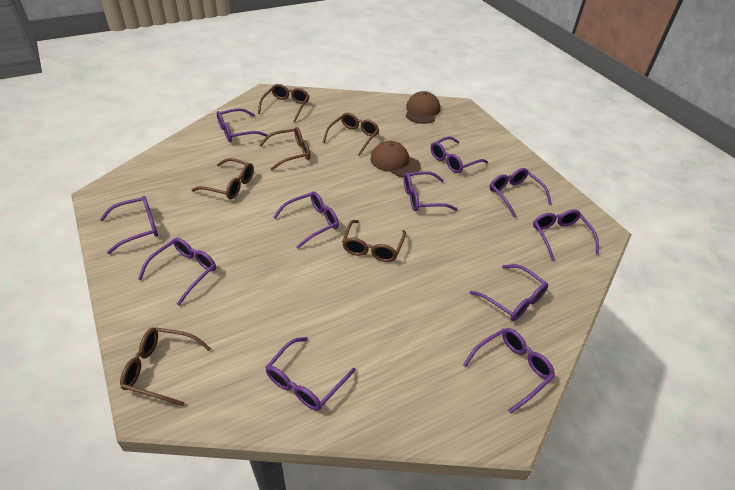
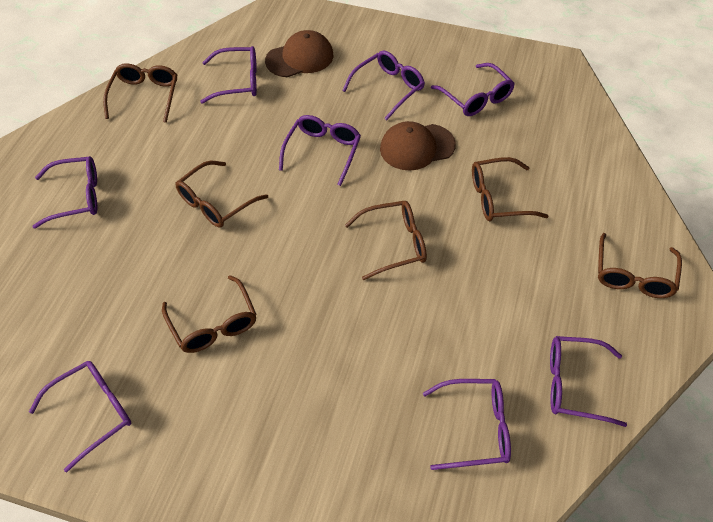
purple glasses: [100,196,158,254] [138,238,216,305] [217,108,268,142] [266,337,356,411] [273,191,339,249] [404,171,458,211] [431,136,488,173] [463,328,555,414] [470,264,548,321] [489,168,552,218] [533,209,599,261] = 11 -> [29,361,131,472] [33,156,97,229] [200,46,257,104] [279,115,361,186] [342,51,425,120] [423,379,511,470] [431,63,515,116] [550,336,627,427] = 8

